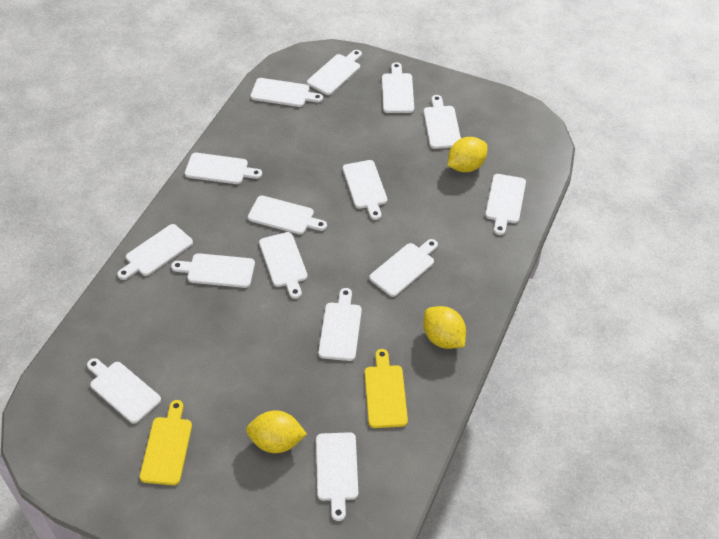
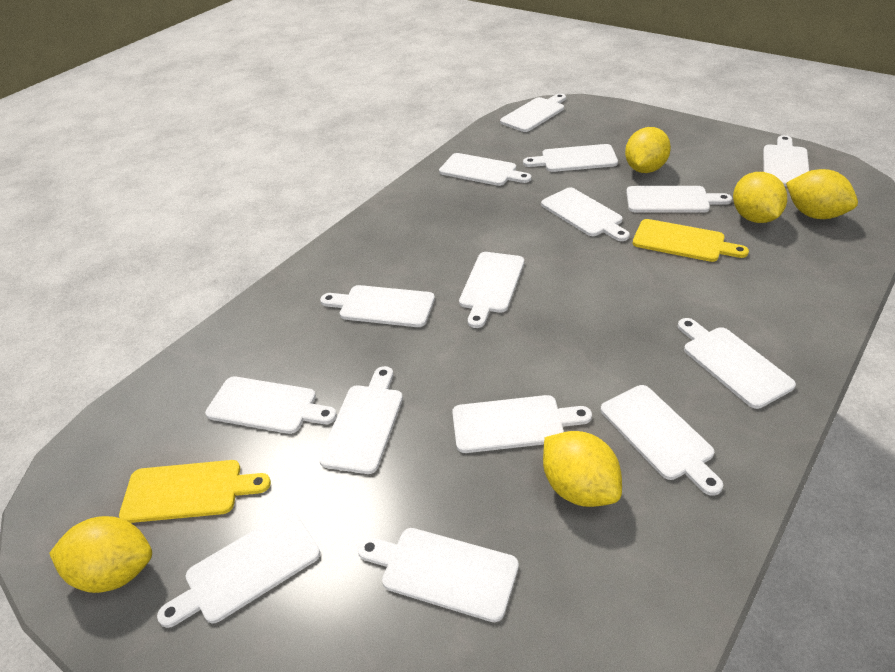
yellow lemon: [246,410,307,453] [423,306,466,349] [447,137,488,172] = 3 -> [49,516,152,593] [543,431,622,507] [625,127,671,173] [733,172,787,223] [786,169,858,219] = 5

